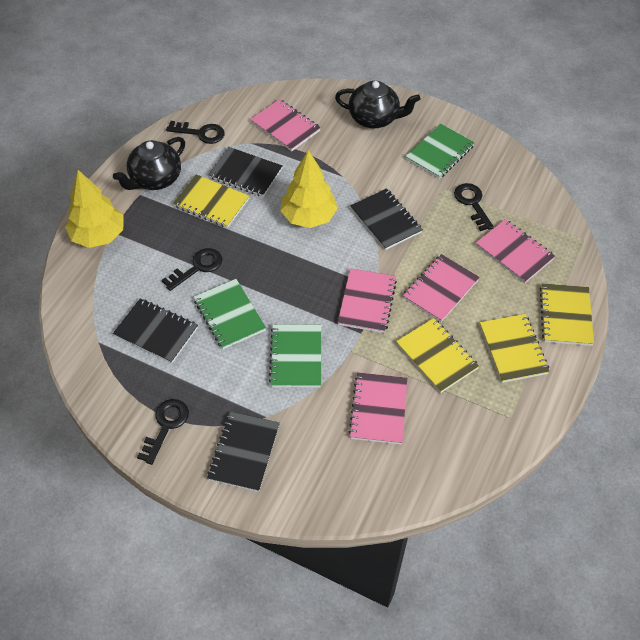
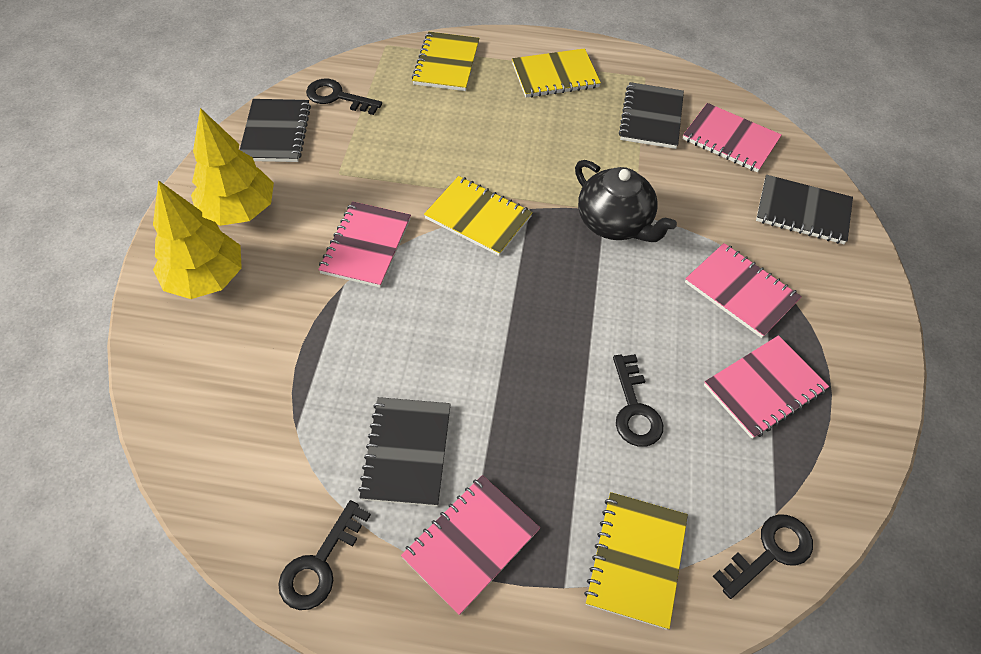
black teapot: [113,137,185,190] [335,81,420,128] = 2 -> [575,160,677,242] = 1
green notebook: [194,279,266,349] [269,325,321,388] [405,124,475,179] = 3 -> none = 0

